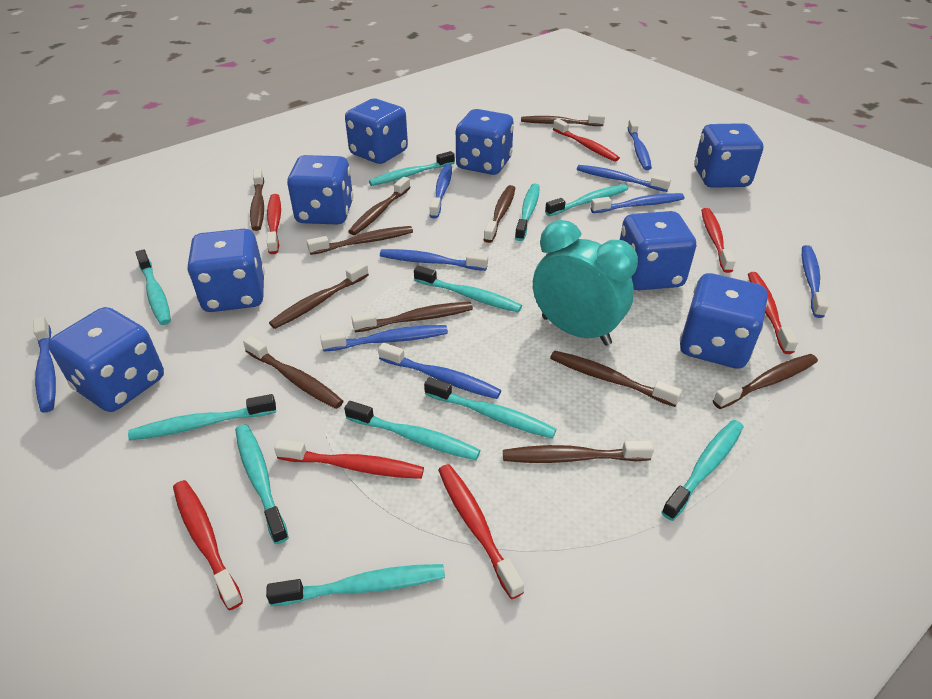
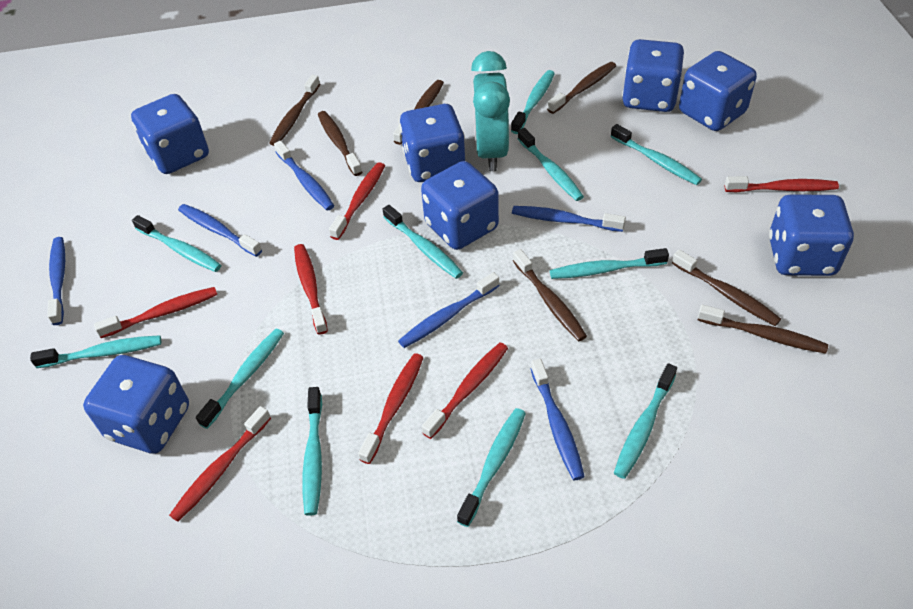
blue dice: [48,307,164,412] [187,229,265,312] [287,155,353,225] [345,99,408,164] [456,109,514,175] [620,211,696,290] [680,273,768,369] [695,123,763,188] = 8 -> [83,355,189,454] [131,94,209,174] [400,104,465,182] [421,161,499,250] [622,39,684,112] [679,51,757,131] [769,194,854,276] = 7
blue toothbrush: [33,316,56,413] [320,325,448,352] [378,343,501,399] [380,249,488,271] [430,164,452,218] [577,165,671,192] [590,193,684,213] [627,119,652,170] [802,245,828,318] = 9 -> [47,237,65,325] [178,204,262,257] [274,141,334,210] [398,272,500,348] [512,206,626,232] [531,359,585,480] = 6
brown toothbrush: [243,336,344,409] [250,169,264,231] [269,262,369,329] [307,226,413,255] [348,177,411,235] [352,302,473,332] [483,185,515,243] [503,440,654,463] [521,113,605,126] [550,351,682,407] [713,354,818,409] = 11 -> [269,75,320,146] [318,111,362,176] [393,80,444,145] [513,249,587,342] [547,62,616,114] [672,250,781,326] [698,305,828,354] = 7

